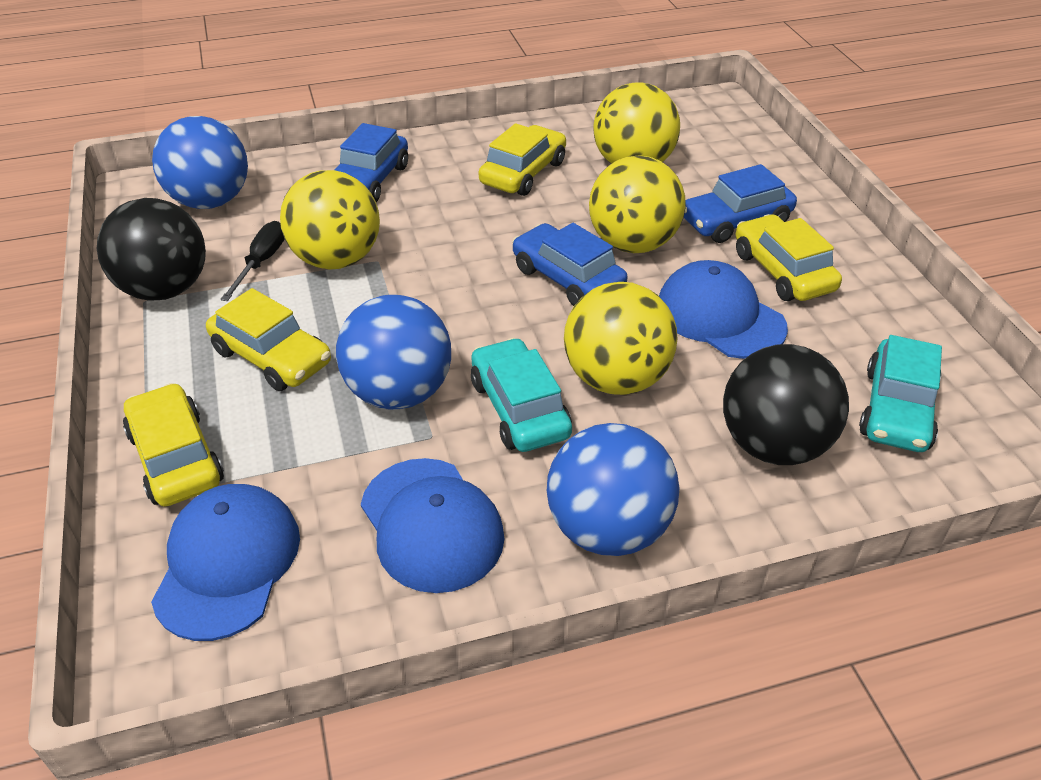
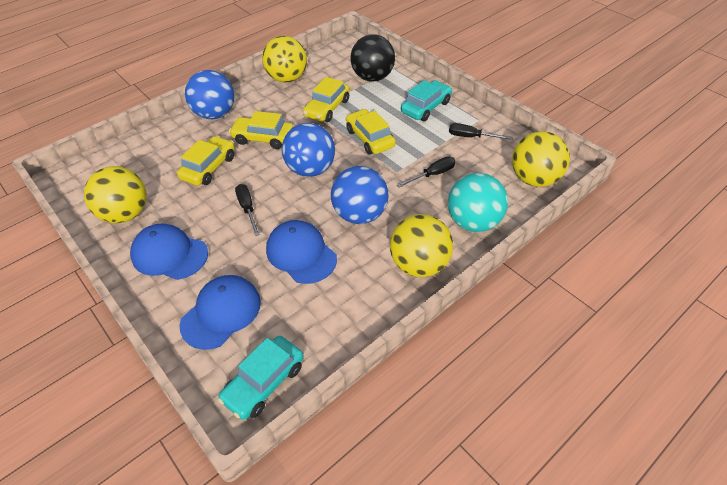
black ball: [97,198,206,301] [723,344,849,465] = 2 -> [350,34,395,82] = 1
black screwdriver: [220,221,285,301] = 1 -> [235,184,260,236] [397,156,456,187] [449,123,514,140] = 3
blue car: [335,123,408,202] [512,223,628,306] [684,164,797,243] = 3 -> none = 0
turquoise ball: none = 0 -> [448,173,508,232] = 1

